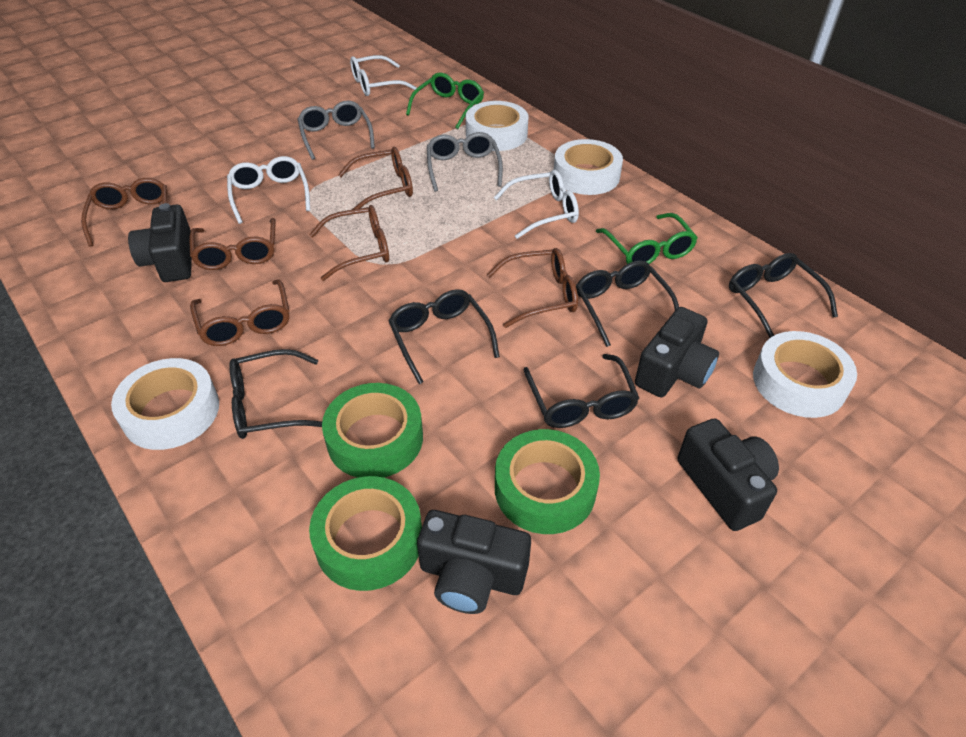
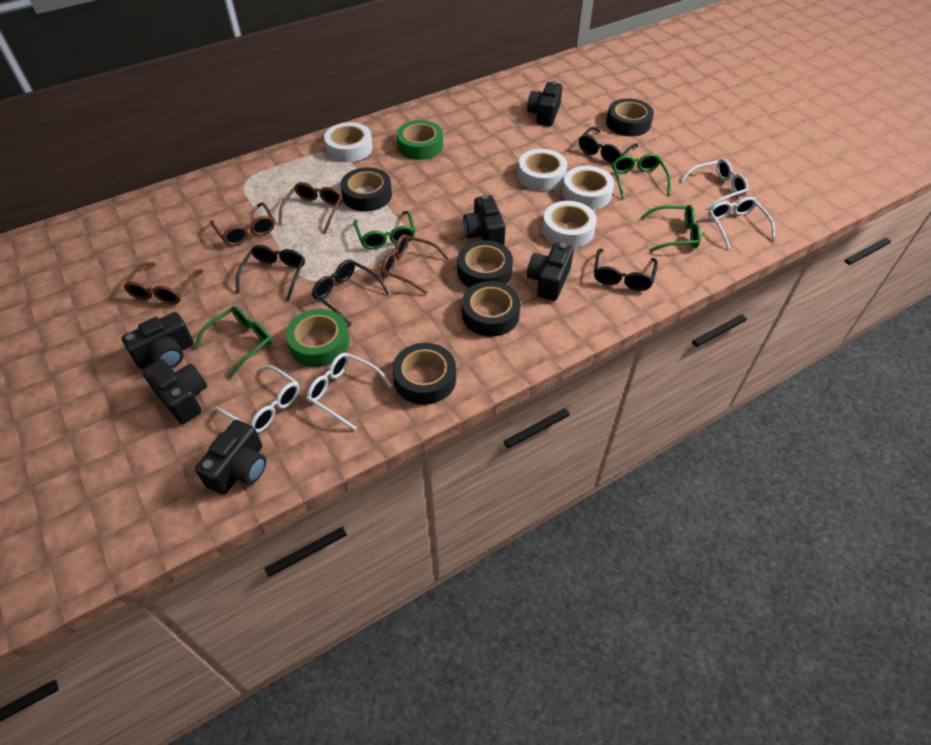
black camera: [128,203,192,282] [417,510,531,614] [635,307,719,397] [678,418,779,531] = 4 -> [122,312,194,369] [142,359,207,424] [195,420,266,495] [463,195,506,245] [527,81,562,126] [527,242,574,301] = 6
black glasses: [229,349,322,439] [388,289,500,384] [523,354,639,428] [576,260,679,347] [729,253,838,338] = 5 -> [236,245,305,301] [312,260,389,326] [579,127,638,164] [594,249,658,291] = 4
black tape: none = 0 -> [340,167,392,212] [392,343,456,405] [457,240,513,288] [462,281,521,337] [606,99,654,136] = 5
brown glasses: [81,178,167,247] [190,218,276,270] [190,279,289,346] [309,205,389,281] [338,147,413,210] [487,248,578,328] = 6 -> [124,262,203,304] [210,202,275,246] [279,182,343,234] [381,234,449,294] = 4
green glasses: [406,72,484,129] [596,213,698,264] = 2 -> [194,306,272,378] [354,211,415,249] [612,154,671,199] [641,205,701,252] = 4
green tape: [309,476,422,591] [322,383,423,478] [495,429,600,534] = 3 -> [286,309,350,367] [396,120,443,160] = 2
grey glasses: [298,101,375,160] [427,132,503,192] = 2 -> none = 0
white glasses: [227,156,310,224] [350,55,417,96] [494,170,579,239] = 3 -> [215,365,300,433] [306,353,392,431] [680,159,748,209] [708,197,775,249] = 4

